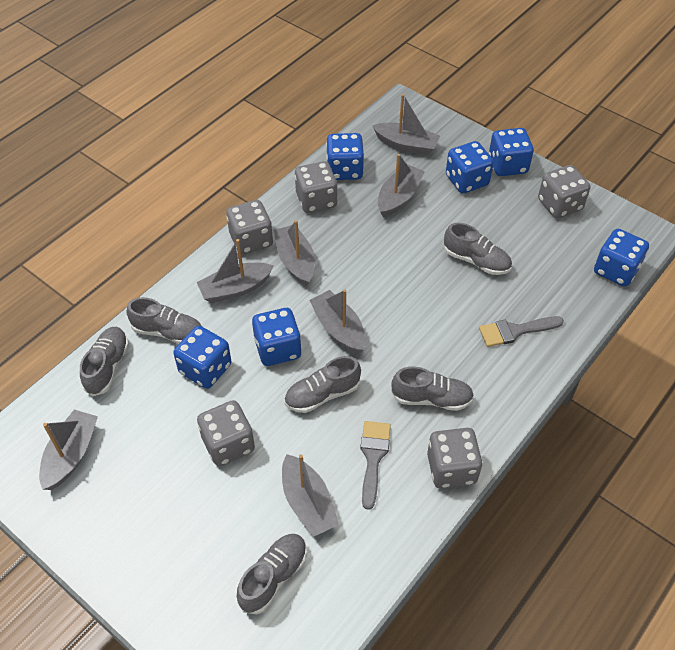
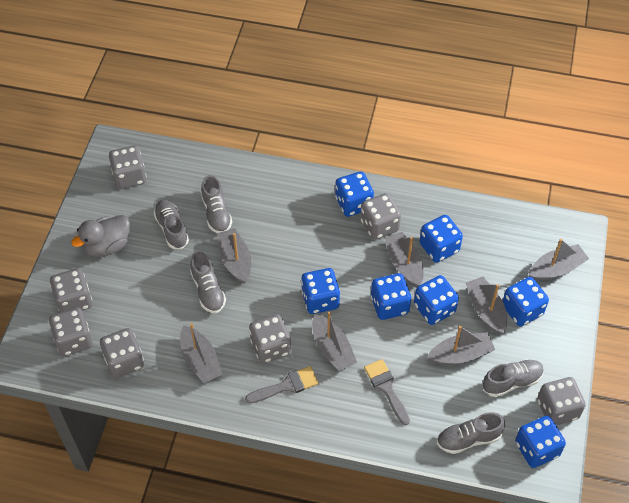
blue dice: [173,326,231,389] [252,308,302,366] [326,133,364,180] [446,141,494,194] [489,128,534,176] [594,229,649,287] = 6 -> [301,268,340,314] [335,171,374,217] [371,273,411,320] [414,275,459,325] [420,215,463,263] [503,277,549,326] [515,416,566,468] = 7
grey dice: [197,400,255,466] [226,200,273,254] [295,161,338,213] [427,428,482,488] [538,165,590,218] = 5 -> [49,308,93,356] [50,268,92,312] [100,328,144,378] [109,145,147,189] [249,314,291,363] [360,193,401,240] [537,377,586,425] = 7
grey duck: none = 0 -> [71,215,130,257] = 1
grey shoe: [80,327,129,396] [126,297,202,344] [237,534,307,614] [284,356,361,413] [391,366,474,411] [444,223,512,275] = 6 -> [154,200,189,249] [190,252,226,313] [201,175,232,233] [437,412,505,454] [483,359,544,397] = 5

